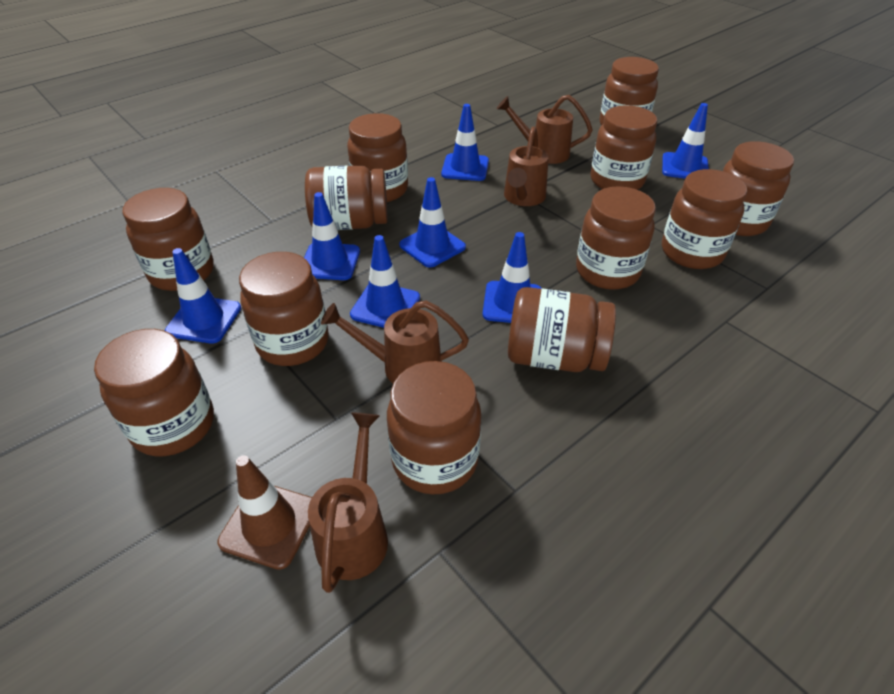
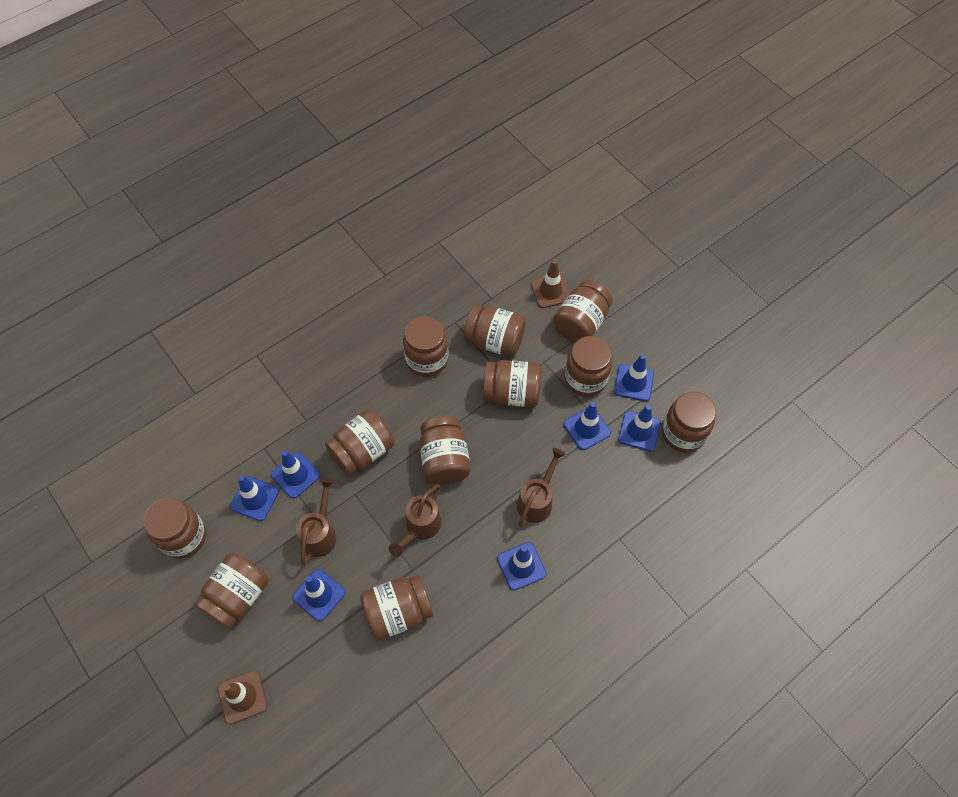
brown jar: [94,329,214,456] [122,188,214,291] [239,252,329,366] [305,165,388,230] [347,113,408,202] [387,361,481,495] [508,287,616,372] [576,186,656,290] [590,105,657,190] [600,57,659,125] [662,169,747,269] [723,141,794,236] = 12 -> [143,498,206,559] [194,553,269,629] [325,409,395,475] [360,575,433,640] [403,316,448,377] [420,416,470,485] [464,304,526,357] [483,360,542,407] [553,280,612,343] [564,336,613,397] [662,392,716,453] = 11
brown traffic cone: [217,455,312,570] = 1 -> [217,670,268,725] [531,260,570,308] = 2
brown watering can: [308,412,388,593] [321,301,469,383] [497,95,593,164] [504,127,549,206] = 4 -> [296,478,336,565] [389,485,441,557] [517,448,566,527] = 3

